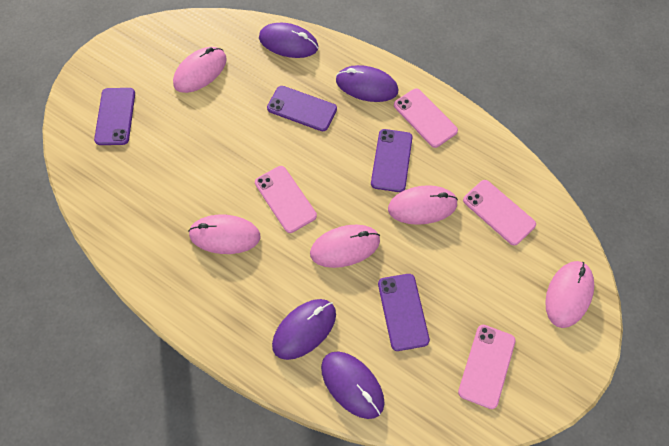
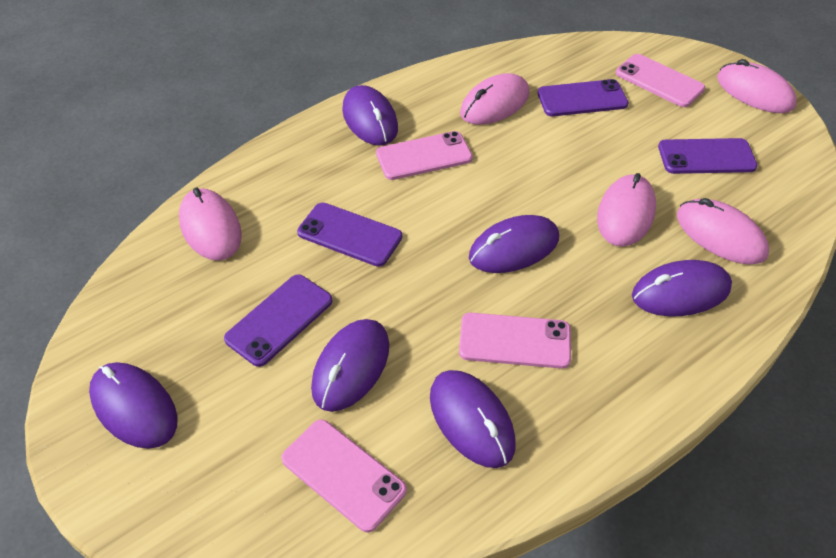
purple mouse: [259,23,318,58] [272,299,336,360] [321,351,385,419] [336,65,398,102] = 4 -> [89,362,177,449] [311,319,389,412] [342,85,398,146] [430,370,516,468] [469,215,559,273] [632,260,732,317] = 6

